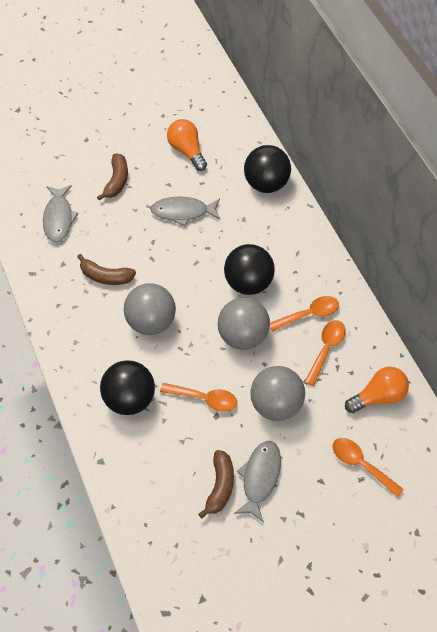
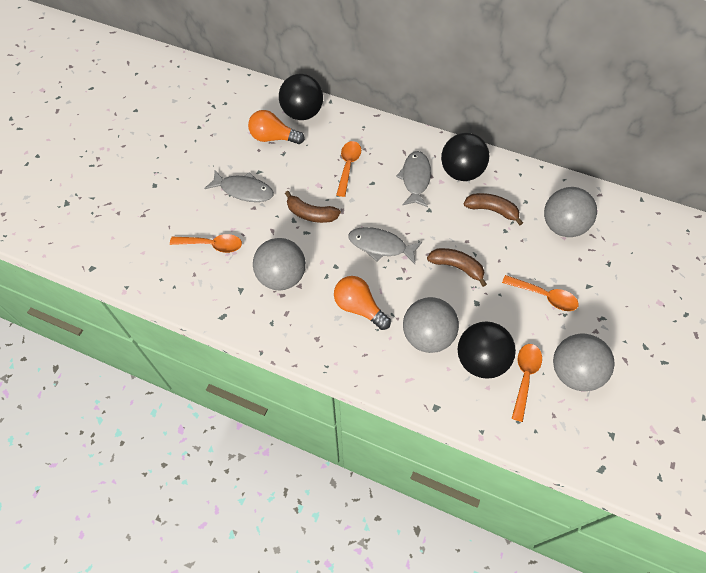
grey ball: [124,283,176,335] [218,297,270,350] [250,366,305,421] = 3 -> [253,238,306,290] [403,297,459,353] [544,187,597,237] [553,333,615,391] = 4

